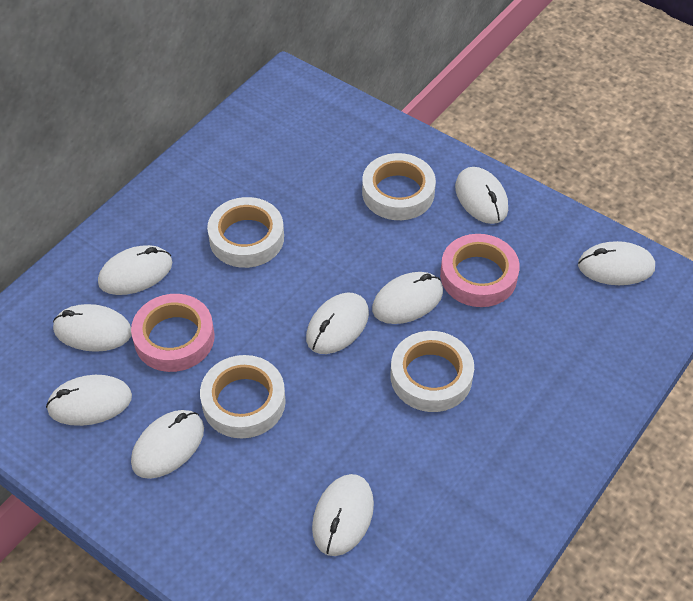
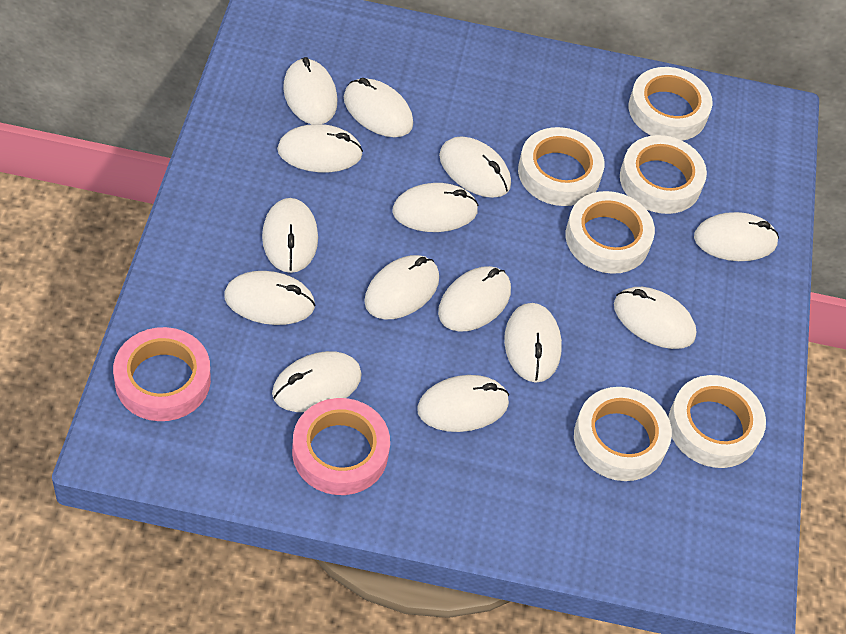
white mouse: [46,375,132,426] [53,304,132,352] [98,245,173,295] [131,410,204,479] [306,293,369,354] [312,474,374,556] [372,272,443,324] [455,167,508,224] [578,241,655,285] = 9 -> [224,271,315,325] [262,198,318,273] [272,351,362,412] [277,124,363,172] [283,57,337,124] [344,78,413,137] [364,255,439,319] [392,183,479,232] [417,375,509,432] [438,266,511,332] [439,136,511,198] [504,303,562,383] [614,287,696,349] [694,212,779,261] = 14
white tape: [200,355,286,439] [207,197,284,268] [362,153,436,220] [391,331,474,412] = 4 -> [518,127,605,206] [565,191,655,274] [574,387,672,481] [620,135,707,214] [629,67,713,141] [668,375,766,468] = 6

